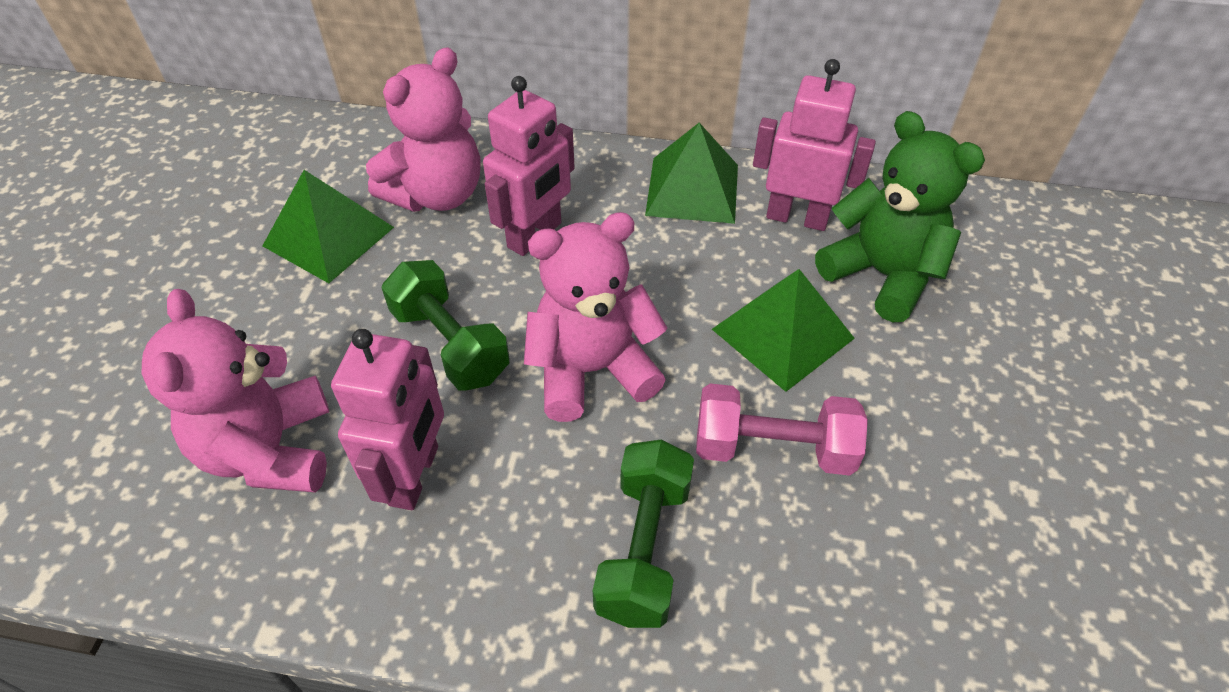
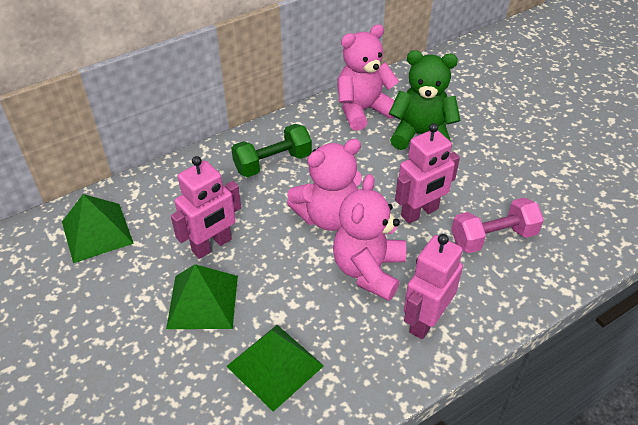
green dumbbell: [382,260,510,391] [593,439,694,628] = 2 -> [231,124,312,177] = 1

